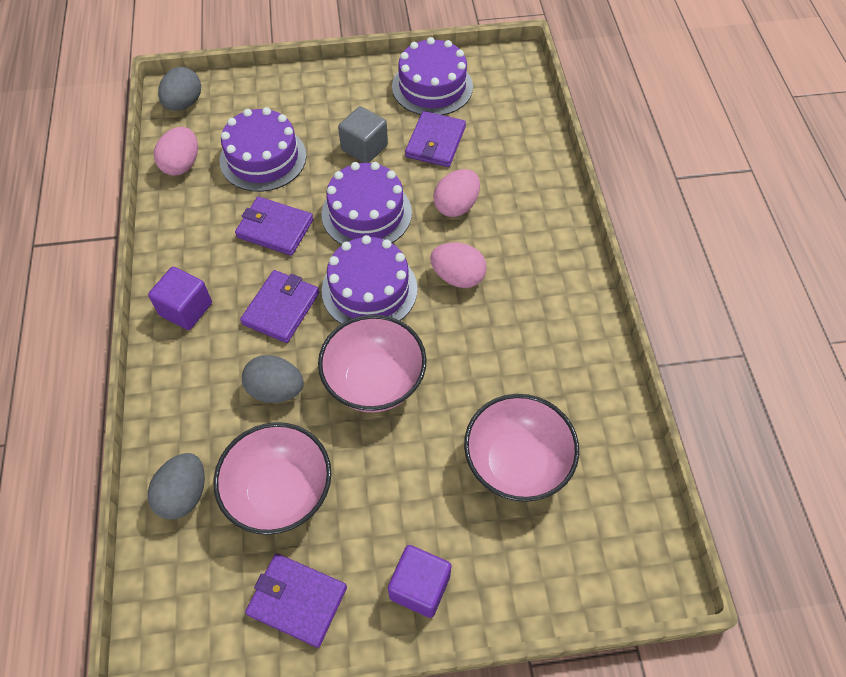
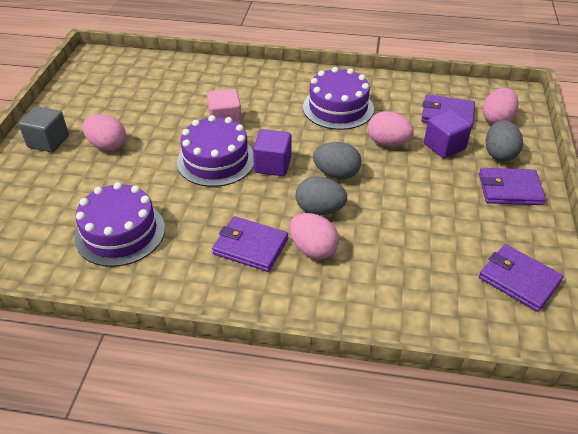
pink bowl: [214,422,331,535] [318,315,427,412] [464,394,579,502] = 3 -> none = 0
pink cube: none = 0 -> [207,89,242,125] = 1
pink egg: [154,127,198,176] [430,243,487,288] [433,169,480,217] = 3 -> [82,114,126,151] [289,213,339,259] [368,111,414,146] [482,88,519,124] = 4
purple cake: [220,107,306,192] [322,162,412,245] [322,235,418,324] [392,37,473,115] = 4 -> [75,182,165,267] [177,115,254,187] [303,67,374,130] = 3

